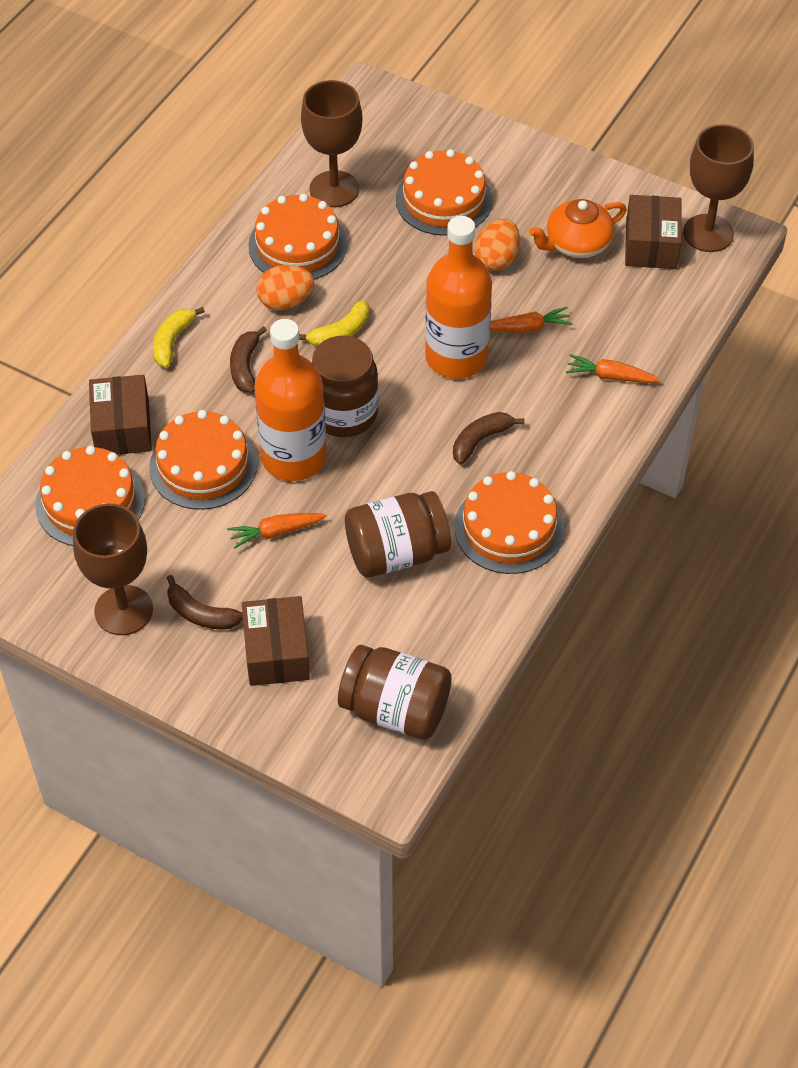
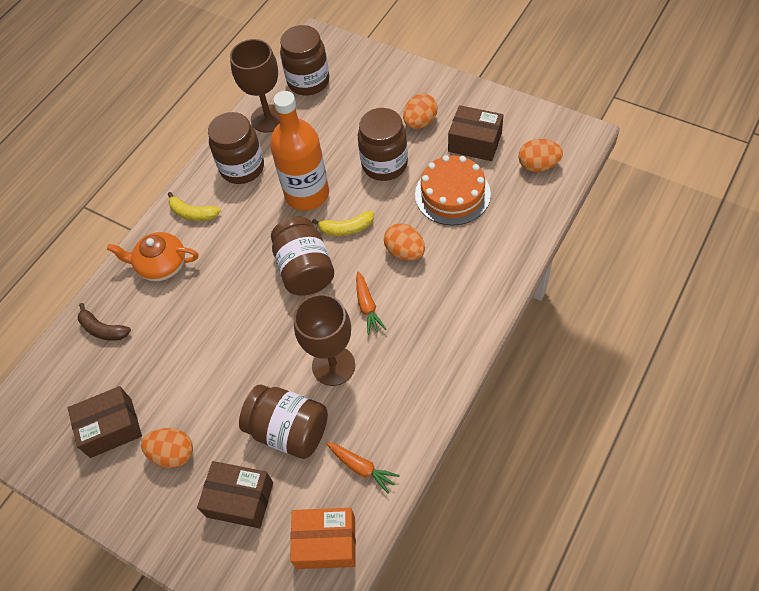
brown banana: [167,575,243,629] [230,326,267,393] [453,412,525,465] = 3 -> [78,303,131,341] = 1
brown goblet: [73,504,153,635] [301,80,362,207] [683,124,754,252] = 3 -> [230,39,280,133] [294,294,355,386] = 2
brown jar: [312,336,379,437] [338,645,452,740] [345,491,451,577] = 3 -> [208,112,264,184] [239,384,328,459] [271,217,334,296] [280,25,329,95] [358,108,408,181] = 5
orange bottle: [254,319,326,481] [425,216,492,379] = 2 -> [270,91,329,211] = 1
orange box: none = 0 -> [290,508,356,569] = 1
orange cake: [35,446,145,546] [149,410,257,510] [248,194,347,280] [396,149,493,236] [454,471,564,574] = 5 -> [415,155,491,226] = 1
orange carrot: [227,513,326,549] [490,307,573,333] [566,354,660,383] = 3 -> [326,442,400,494] [356,271,386,335] = 2
orange egg: [256,265,314,310] [475,219,520,271] = 2 -> [141,428,193,468] [384,223,425,260] [403,93,438,129] [518,139,563,172] = 4

